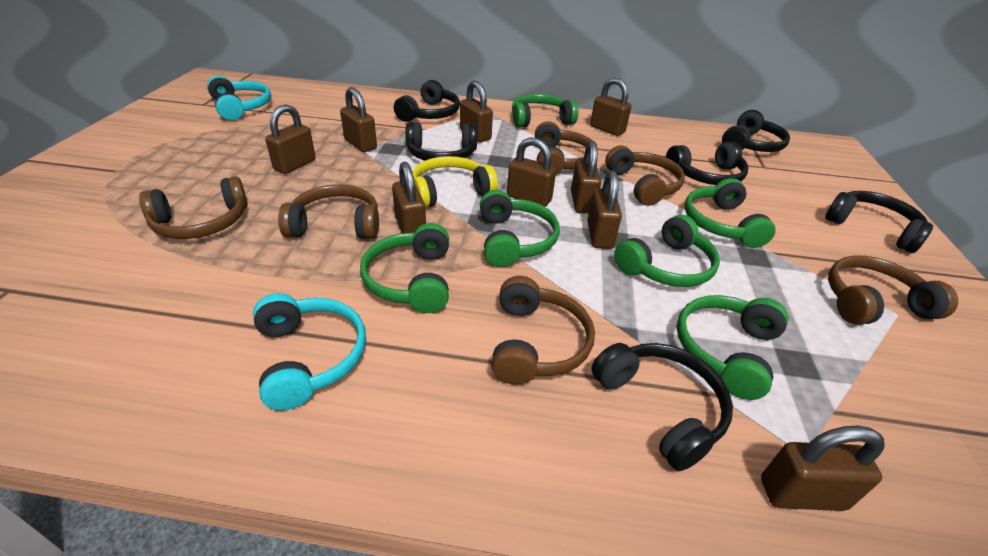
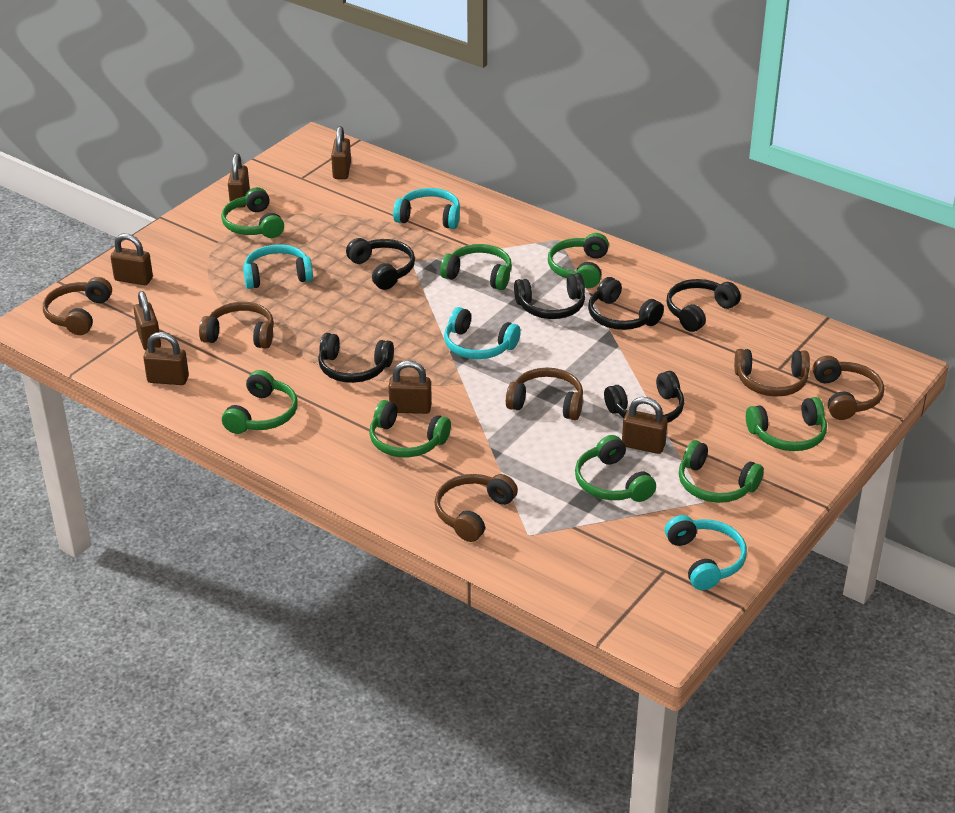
brown padlock: [265,104,316,174] [340,87,377,152] [392,161,426,233] [460,80,493,142] [507,138,556,207] [571,141,601,213] [587,170,622,249] [590,78,631,136] [761,425,885,511] = 9 -> [111,234,153,285] [134,291,161,351] [143,332,189,385] [228,153,250,208] [331,126,351,179] [389,361,431,414] [622,397,667,454] = 7
green headphones: [360,223,449,313] [480,190,560,267] [512,94,578,128] [614,214,720,287] [677,295,788,400] [684,178,775,248] = 6 -> [221,187,284,238] [222,370,298,434] [369,400,451,457] [440,244,512,290] [548,233,609,288] [575,435,656,502] [679,440,764,503] [746,397,827,451] = 8
turquoise headphones: [207,76,271,120] [253,293,366,410] = 2 -> [243,244,313,289] [393,188,460,229] [444,307,521,359] [665,515,747,590] = 4
yellow headphones: [413,156,498,208] = 1 -> none = 0

